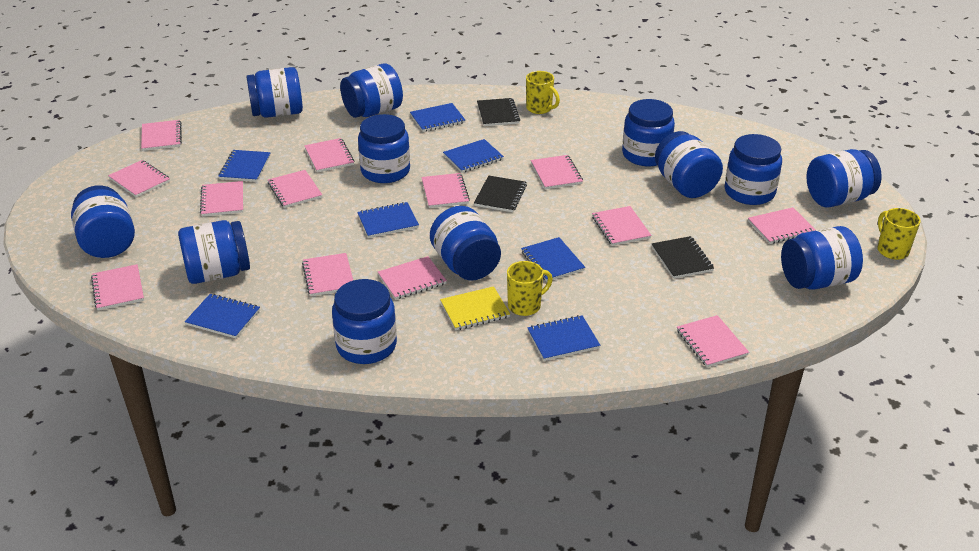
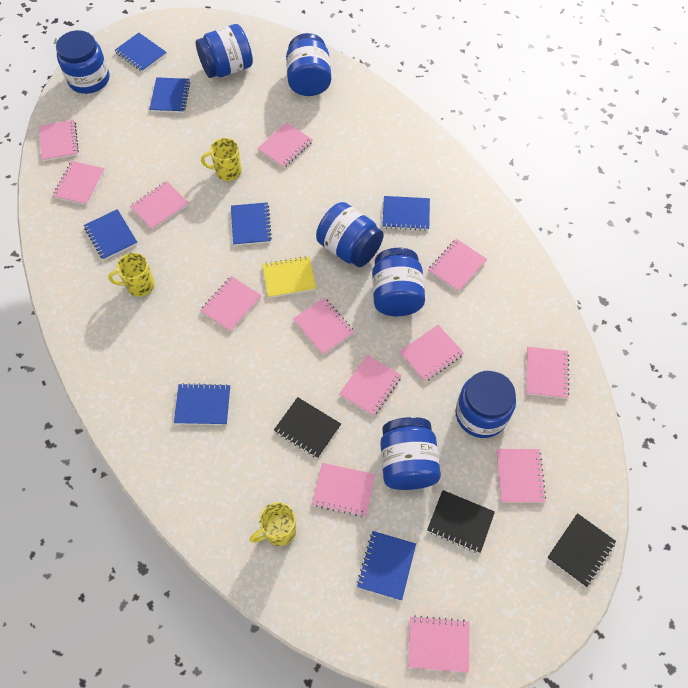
blue jar: [71,185,135,258] [178,220,250,284] [246,67,303,118] [332,279,397,364] [340,63,403,118] [358,114,410,183] [430,206,501,281] [622,99,675,166] [655,131,723,198] [725,134,782,205] [781,226,863,289] [806,149,882,208] = 12 -> [56,30,109,94] [195,24,253,78] [286,33,331,96] [316,202,384,267] [372,248,425,316] [380,417,441,490] [456,370,516,438] = 7

